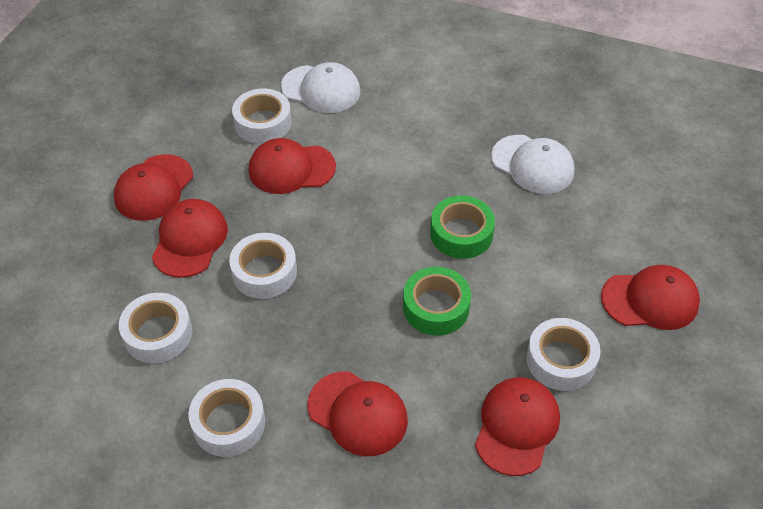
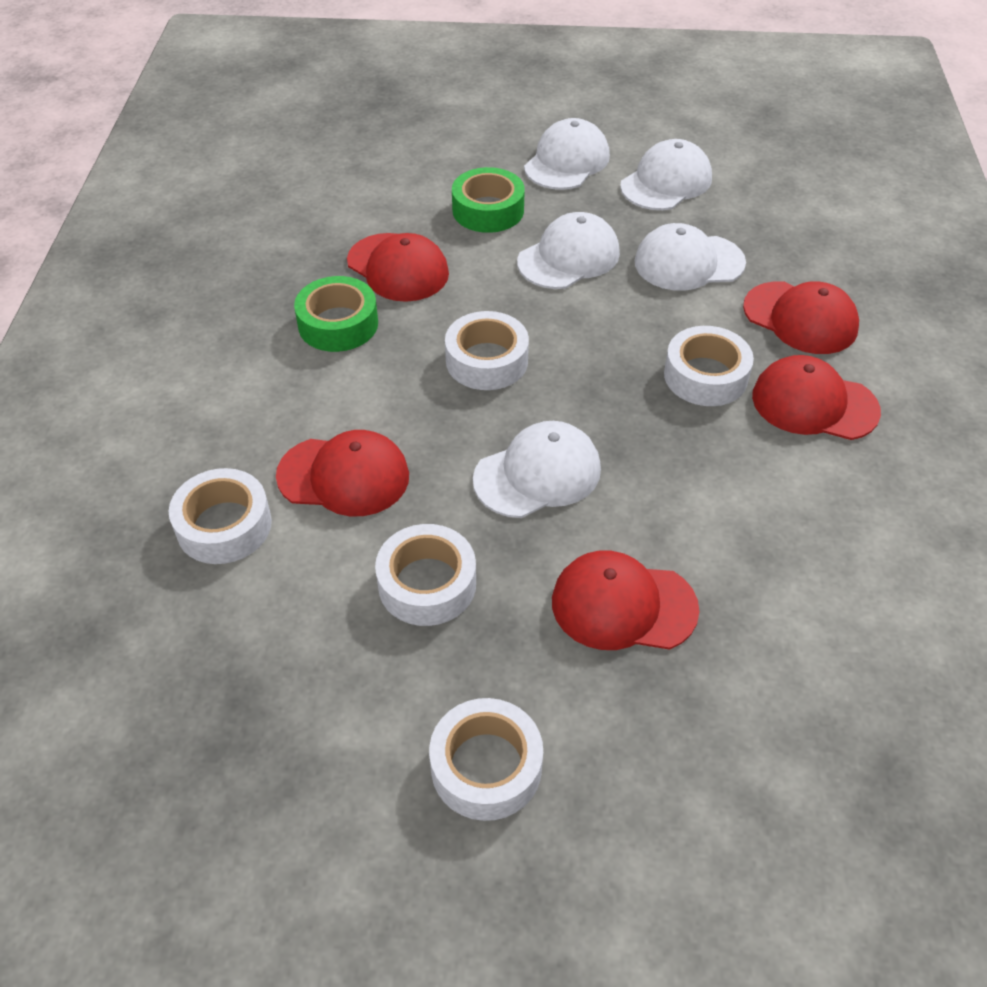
red cap: [114,154,193,221] [152,199,228,278] [249,138,336,194] [307,371,408,456] [475,377,560,476] [601,265,700,330] = 6 -> [276,430,409,516] [347,233,449,302] [552,551,699,650] [743,281,859,354] [752,355,881,440] = 5
white cap: [281,62,360,113] [491,135,575,194] = 2 -> [473,421,601,518] [517,212,620,289] [524,118,610,190] [620,139,712,210] [635,223,746,291] = 5

